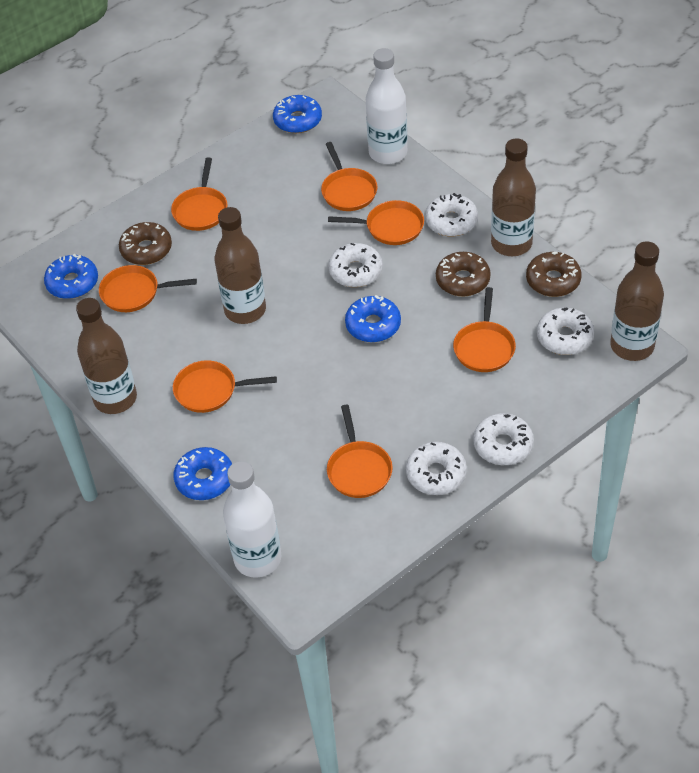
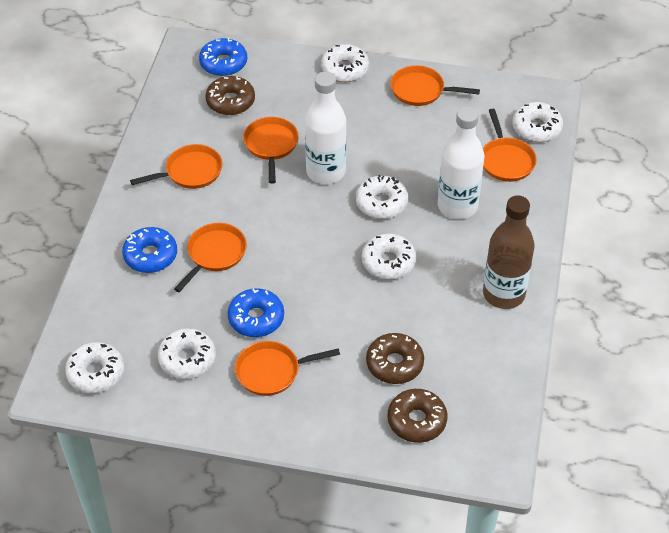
blue donut: [44,254,98,299] [173,447,232,500] [273,95,322,133] [345,295,401,342] = 4 -> [122,227,177,273] [199,38,247,76] [228,288,284,337] = 3
brown bottle: [76,298,137,414] [215,207,266,324] [491,138,536,256] [610,241,664,361] = 4 -> [483,195,535,309] = 1
orange pan: [99,265,197,312] [171,158,228,231] [173,360,277,413] [321,142,377,211] [327,405,393,498] [328,200,424,245] [453,287,516,372] = 7 -> [130,144,222,189] [174,223,247,292] [235,341,340,396] [243,117,299,184] [391,65,480,106] [483,109,537,182] = 6
white donut: [328,243,383,287] [406,442,467,495] [425,193,478,237] [473,413,534,465] [537,308,594,355] = 5 -> [65,342,124,393] [158,328,216,379] [321,44,369,82] [356,175,408,219] [362,233,416,280] [512,102,563,142] = 6

